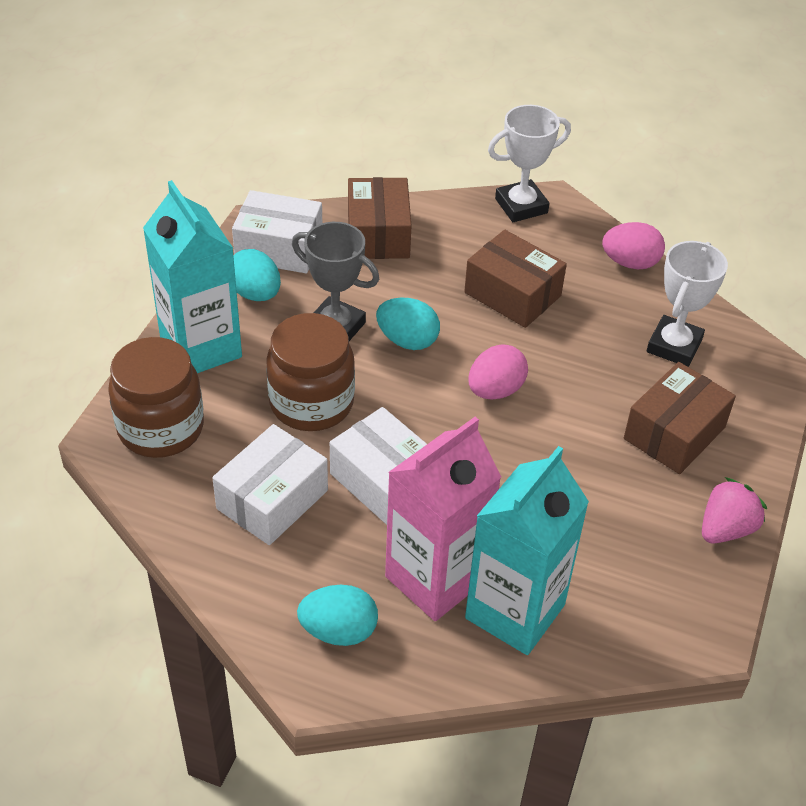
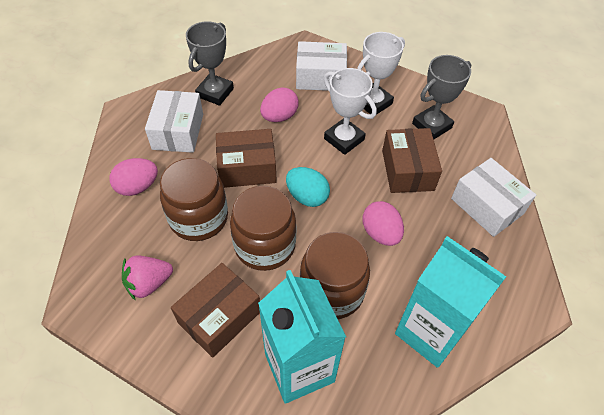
brown jar: [108,337,204,458] [266,313,355,431] = 2 -> [160,158,228,241] [230,186,296,271] [300,232,370,319] = 3
grey trophy: [292,222,379,341] = 1 -> [186,21,234,106] [412,55,471,139] = 2
pink carton: [385,417,501,621] = 1 -> none = 0
pink egg: [468,344,528,400] [602,222,665,269] = 2 -> [109,158,158,196] [260,87,299,122] [362,201,404,246] = 3
turquoise egg: [233,249,281,301] [297,585,378,646] [376,298,440,350] = 3 -> [286,167,330,207] = 1

